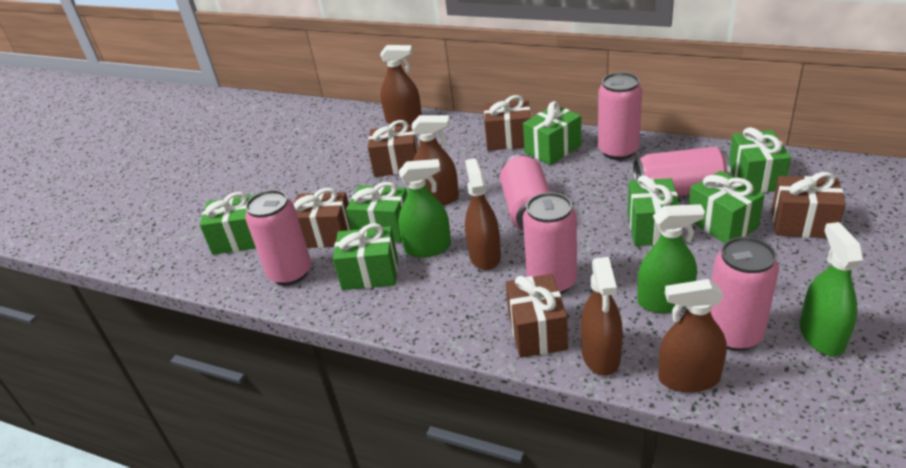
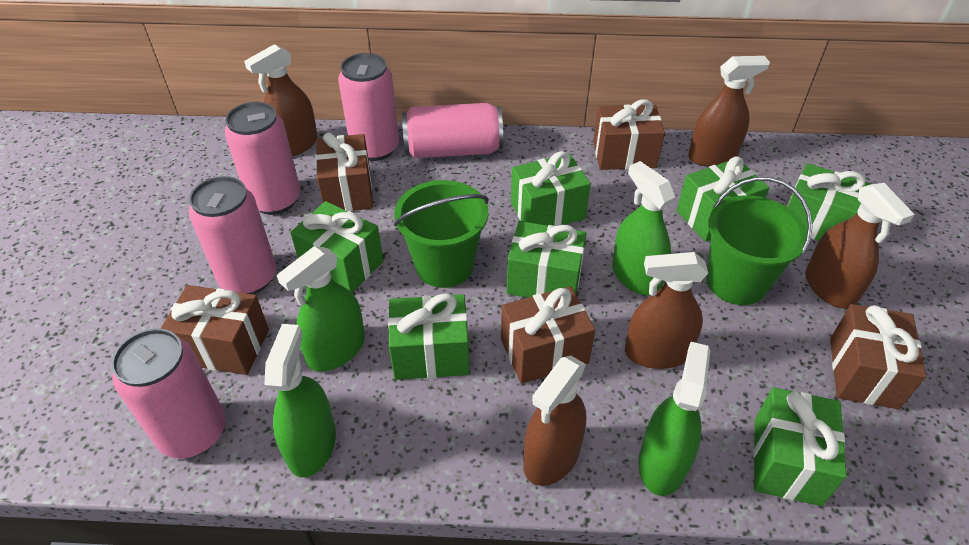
green bucket: none = 0 -> [394,180,489,288] [707,177,813,305] = 2
green spray bottle: [398,159,451,258] [637,204,705,313] [800,222,864,356] = 3 -> [264,324,336,477] [277,246,365,371] [612,161,675,296] [638,342,710,496] = 4
pink can: [245,190,311,285] [500,154,550,231] [523,192,577,294] [598,72,642,160] [633,147,731,196] [711,237,779,351] = 6 -> [111,328,226,459] [189,176,276,294] [225,102,300,215] [338,53,399,161] [402,103,503,158] = 5

